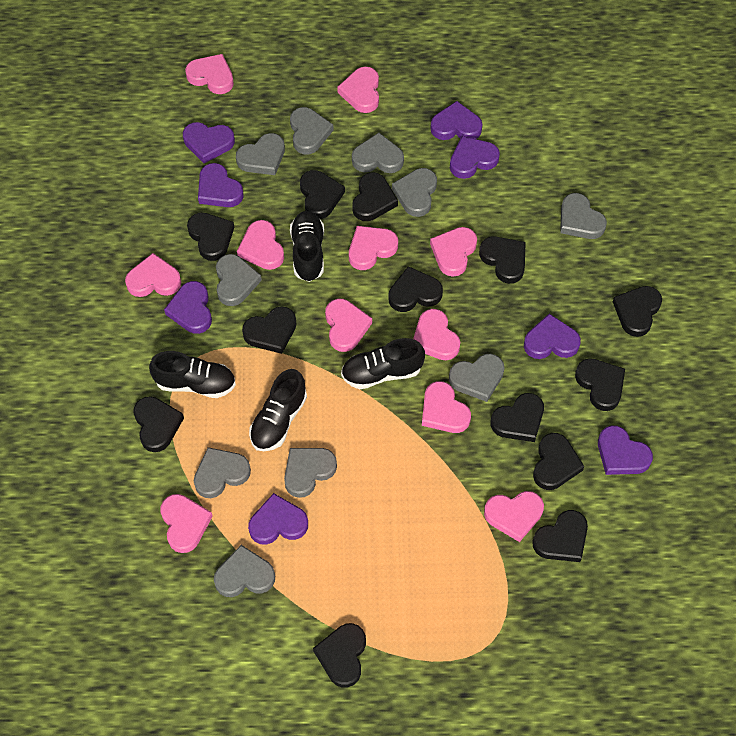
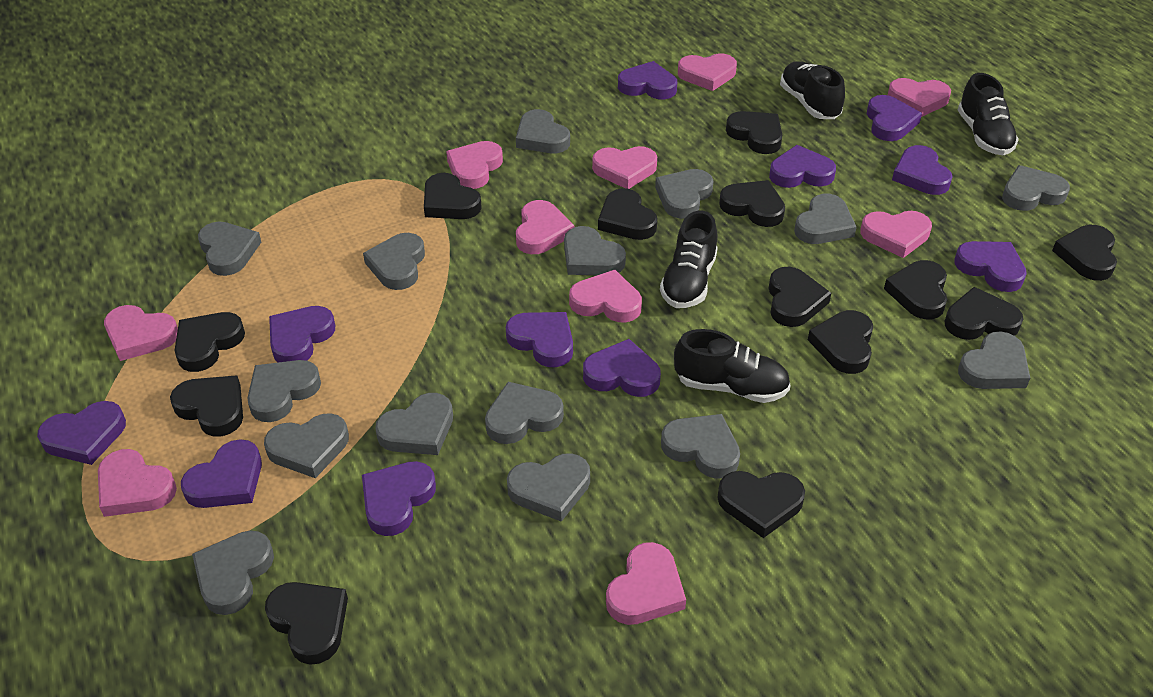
grey heart: [194,447,251,498] [214,545,275,597] [216,254,262,306] [236,133,285,175] [284,448,337,498] [290,107,334,155] [352,133,404,173] [392,168,437,217] [449,354,505,402] [560,193,607,239] = 10 -> [192,531,274,615] [198,222,261,276] [247,360,321,422] [264,413,349,478] [363,233,425,290] [375,393,453,455] [485,382,564,444] [507,453,590,522] [516,109,570,153] [564,226,626,275] [655,169,713,219] [661,414,740,479] [794,194,857,244] [958,332,1030,389] [1002,165,1070,211] = 15
pink heart: [125,253,181,297] [160,494,213,553] [185,54,234,94] [237,220,284,270] [325,299,372,352] [337,67,379,113] [349,226,398,270] [413,309,460,360] [422,381,471,433] [430,227,477,277] [484,491,544,542] = 11 -> [98,449,177,517] [104,305,178,361] [446,141,503,189] [516,200,575,254] [569,270,642,322] [592,146,657,189] [606,542,686,625] [678,53,737,91] [860,211,932,258] [888,78,951,117] = 10
purple heart: [164,281,212,334] [183,122,235,163] [198,163,244,207] [248,493,308,545] [430,101,483,140] [450,136,500,179] [524,314,581,359] [598,425,653,475] = 8 -> [37,401,126,465] [181,439,262,508] [269,306,335,362] [362,461,436,536] [506,312,573,367] [583,339,661,397] [618,61,677,99] [769,145,836,188] [867,95,922,141] [892,145,953,195] [954,241,1027,292] = 11

